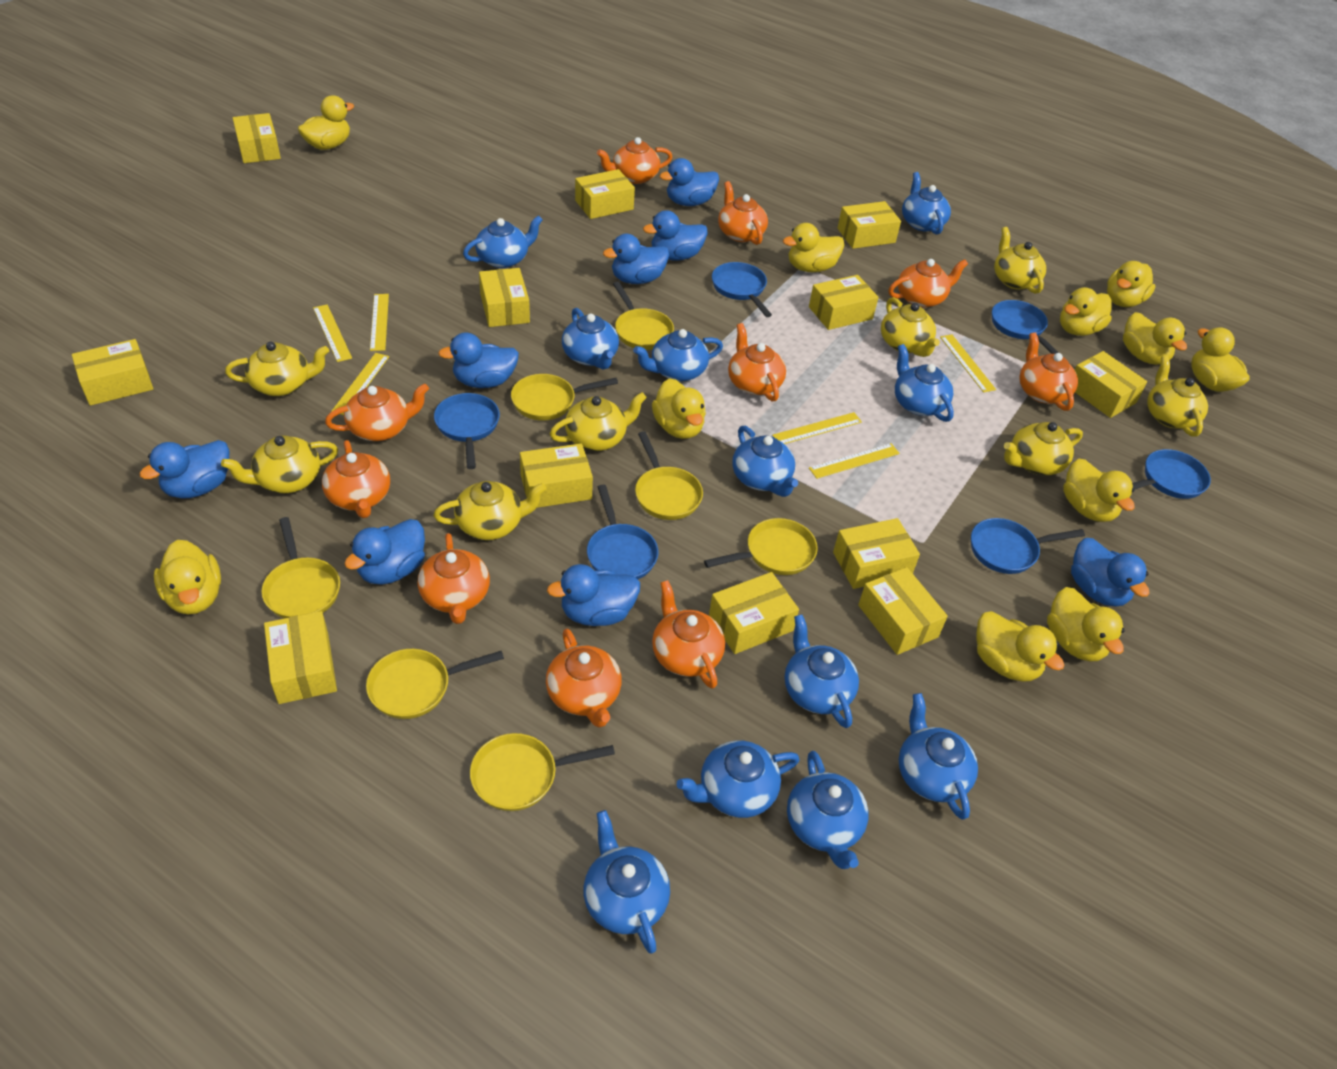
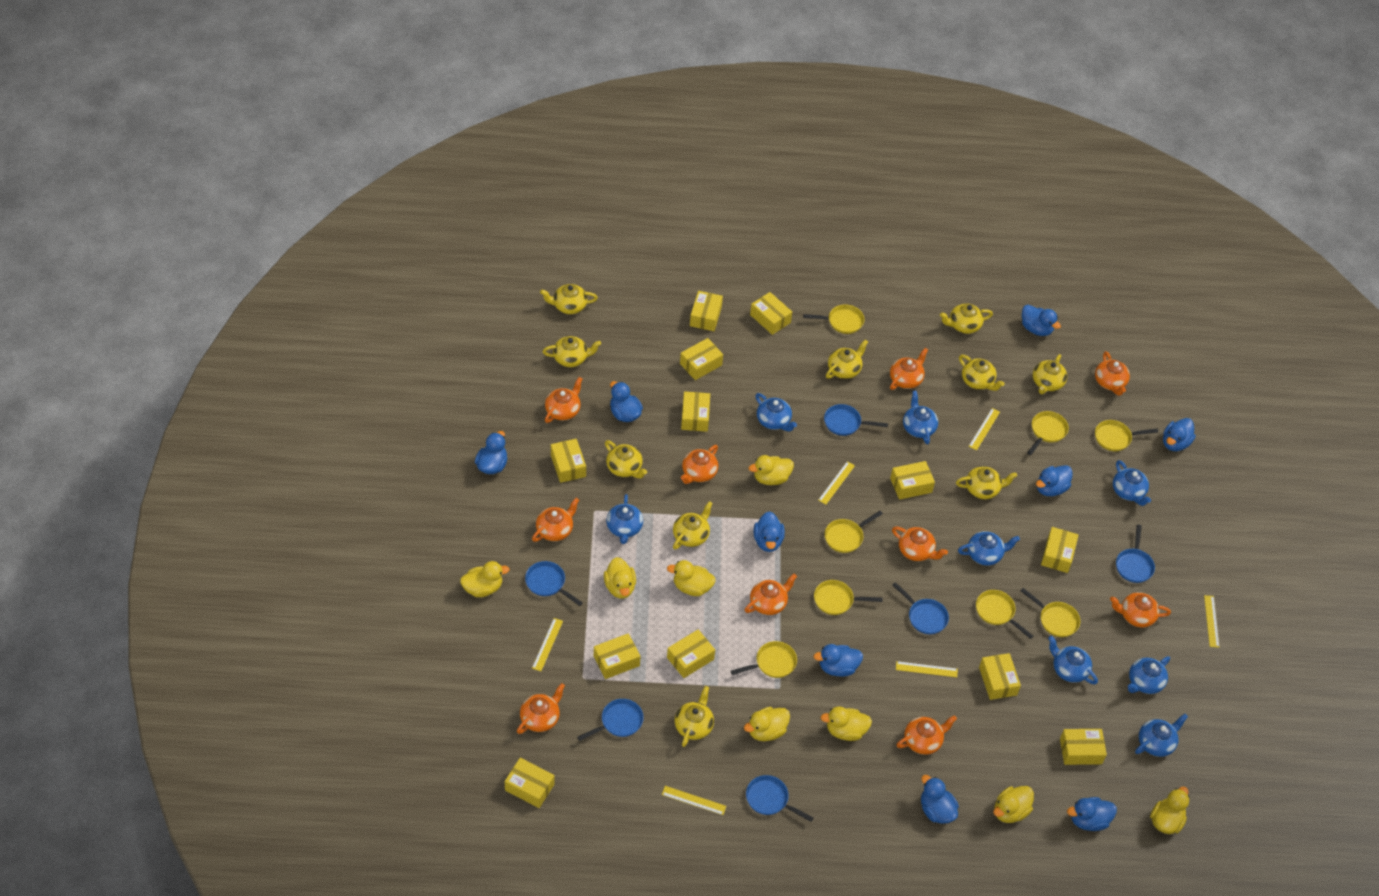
blue duck: [140,440,229,499] [344,519,425,584] [438,332,519,388] [547,564,640,626] [603,234,669,284] [643,210,708,261] [660,158,719,206] [1071,538,1150,606] = 8 -> [475,431,507,474] [610,381,643,422] [753,511,785,552] [814,644,863,677] [921,775,959,824] [1022,304,1061,336] [1036,465,1073,496] [1067,797,1117,831] [1163,418,1196,451] = 9
blue teapot: [463,215,543,268] [562,308,619,370] [583,810,670,954] [633,329,723,381] [677,740,800,818] [732,426,798,497] [785,614,859,728] [787,751,869,869] [895,344,954,422] [899,693,978,820] [902,172,951,235] = 11 -> [606,494,643,544] [756,393,797,431] [903,391,938,444] [958,531,1020,565] [1048,635,1098,684] [1113,460,1151,506] [1128,656,1170,694] [1135,714,1188,757] = 8
yellow duck: [154,540,221,614] [298,95,354,150] [652,378,706,439] [783,223,844,272] [976,611,1065,682] [1047,587,1125,661] [1060,287,1112,336] [1063,459,1135,522] [1107,261,1156,307] [1123,312,1187,365] [1191,327,1250,392] = 11 -> [460,561,510,597] [604,557,636,599] [667,560,716,596] [744,707,790,741] [749,455,794,485] [820,706,872,741] [993,786,1034,823] [1150,786,1190,834] = 8
yellow pan: [261,517,340,618] [366,649,504,719] [470,733,615,811] [511,374,618,421] [613,282,674,350] [635,431,703,520] [704,518,818,575] = 7 -> [731,641,797,678] [803,304,865,334] [814,580,883,615] [825,511,883,553] [976,590,1033,639] [1020,588,1080,637] [1027,411,1069,455] [1095,420,1158,451] = 8
yellow teapot: [221,435,338,493] [225,342,329,396] [433,481,546,540] [550,392,647,451] [881,297,940,357] [994,227,1046,294] [1004,422,1083,475] [1147,356,1208,437] = 8 -> [540,284,598,314] [542,336,601,367] [605,440,647,478] [673,501,713,550] [675,686,714,747] [826,339,868,379] [940,303,993,334] [956,466,1017,499] [959,355,1005,391] [1033,354,1067,394] = 10

